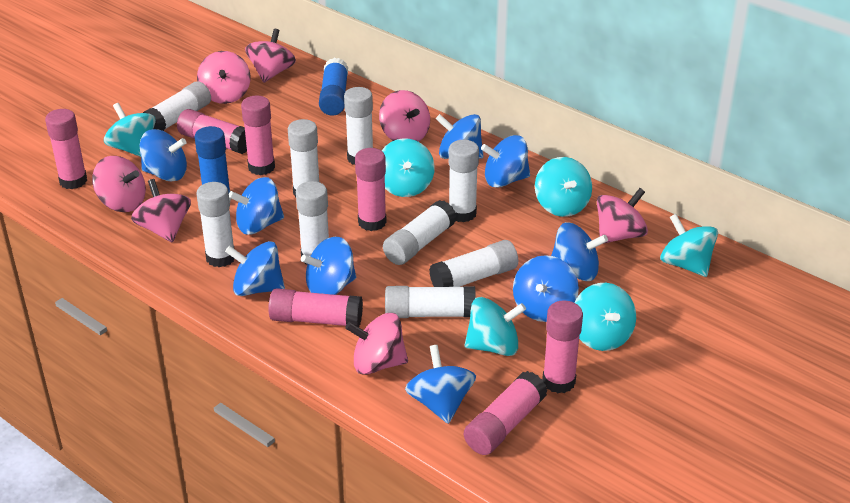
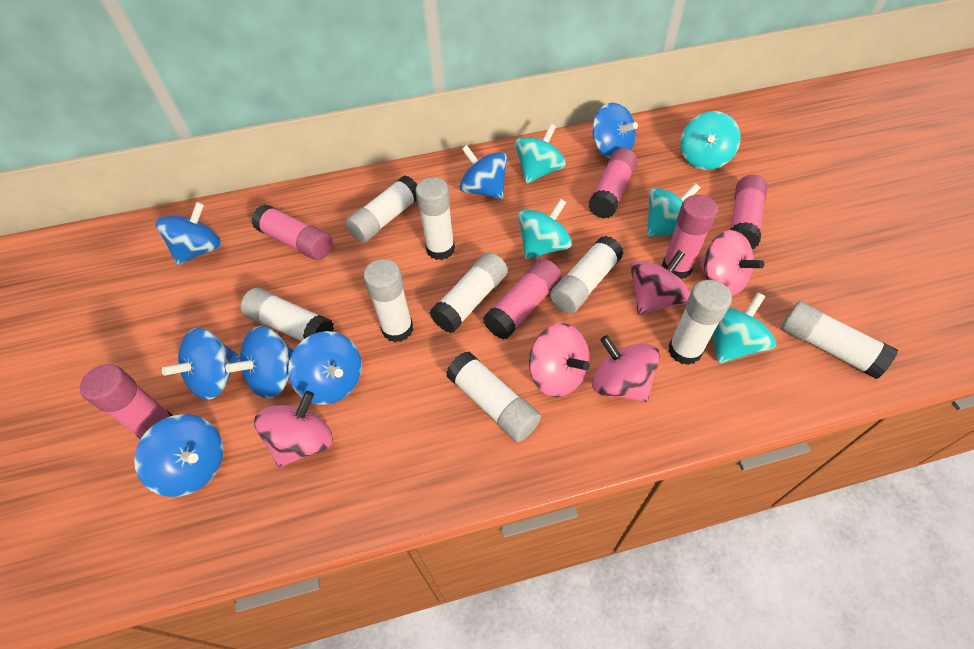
blue glue stick: [194,126,231,200] [319,58,348,116] = 2 -> none = 0
blue spinning top: [140,129,187,181] [225,241,285,296] [229,177,284,235] [301,237,356,295] [405,345,476,424] [436,114,484,159] [481,135,530,188] [513,255,579,322] [551,222,608,281] = 9 -> [134,414,223,497] [155,202,222,265] [162,328,240,400] [225,326,294,398] [288,331,362,405] [460,145,507,199] [592,103,638,158] = 7
pink glue stick: [45,109,87,189] [177,109,247,154] [241,96,275,175] [268,288,363,327] [355,148,387,231] [464,371,547,455] [542,300,583,393] = 7 -> [80,364,173,439] [252,204,332,260] [483,259,562,340] [588,148,638,219] [662,195,718,279] [730,175,768,249] = 6
pink spinning top: [92,156,146,212] [131,179,191,243] [197,51,251,104] [245,29,296,83] [345,313,408,375] [379,90,430,142] [597,188,648,244] = 7 -> [254,391,333,467] [529,323,590,397] [592,335,660,402] [631,250,690,315] [698,230,764,296] = 5
turquoise spinning top: [104,103,156,157] [381,138,435,197] [464,297,526,356] [535,157,592,217] [575,283,636,351] [660,214,718,277] = 6 -> [514,124,566,184] [518,199,572,260] [647,183,701,237] [680,111,741,170] [712,292,776,363] = 5

